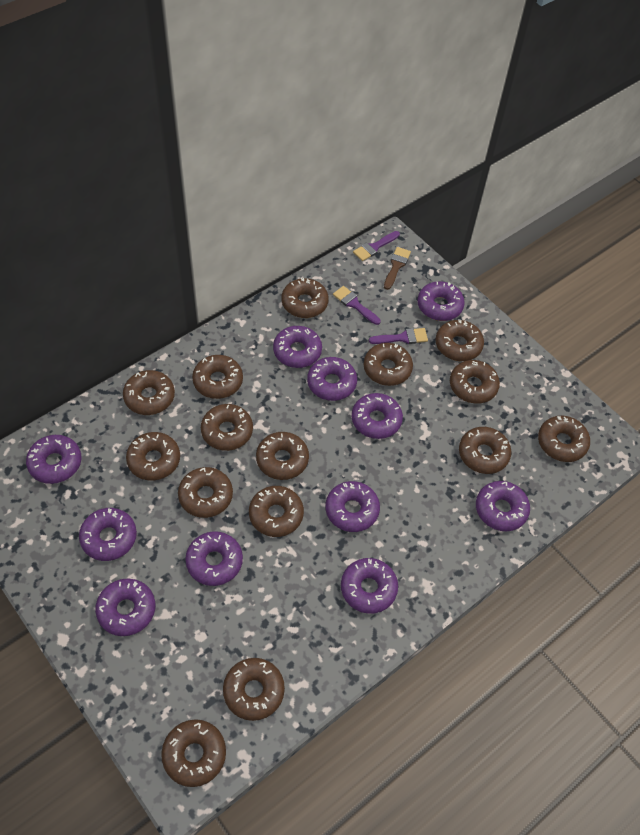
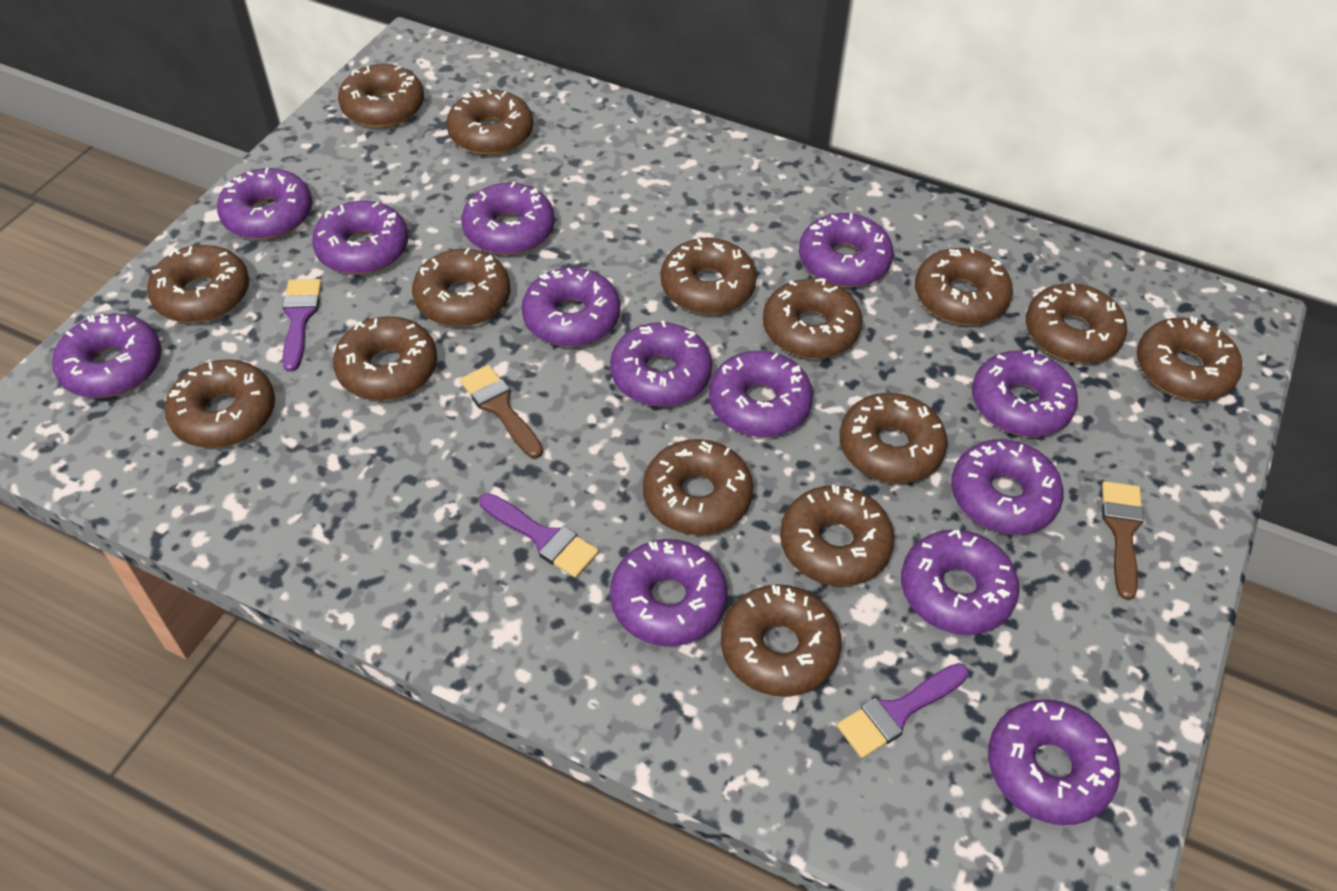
brown brush: [384,247,411,290] = 1 -> [460,365,543,459] [1102,481,1144,600] = 2
purple donut: [26,435,82,484] [79,508,137,561] [95,579,155,636] [185,531,243,586] [273,326,322,368] [307,357,357,401] [325,481,380,532] [341,558,398,614] [352,393,403,439] [417,281,465,321] [476,481,530,531] = 11 -> [52,314,162,398] [217,168,312,240] [312,201,409,275] [461,182,555,255] [521,267,620,347] [610,320,712,407] [610,539,727,646] [709,351,813,437] [799,213,894,287] [901,529,1019,635] [951,439,1064,535] [972,350,1078,437] [988,700,1120,825] = 13

